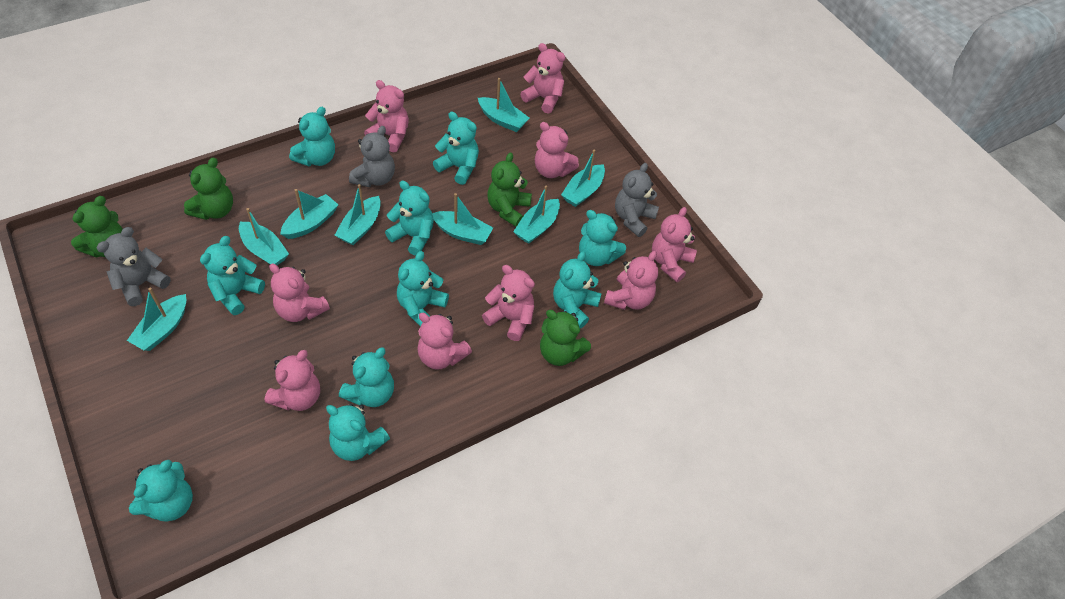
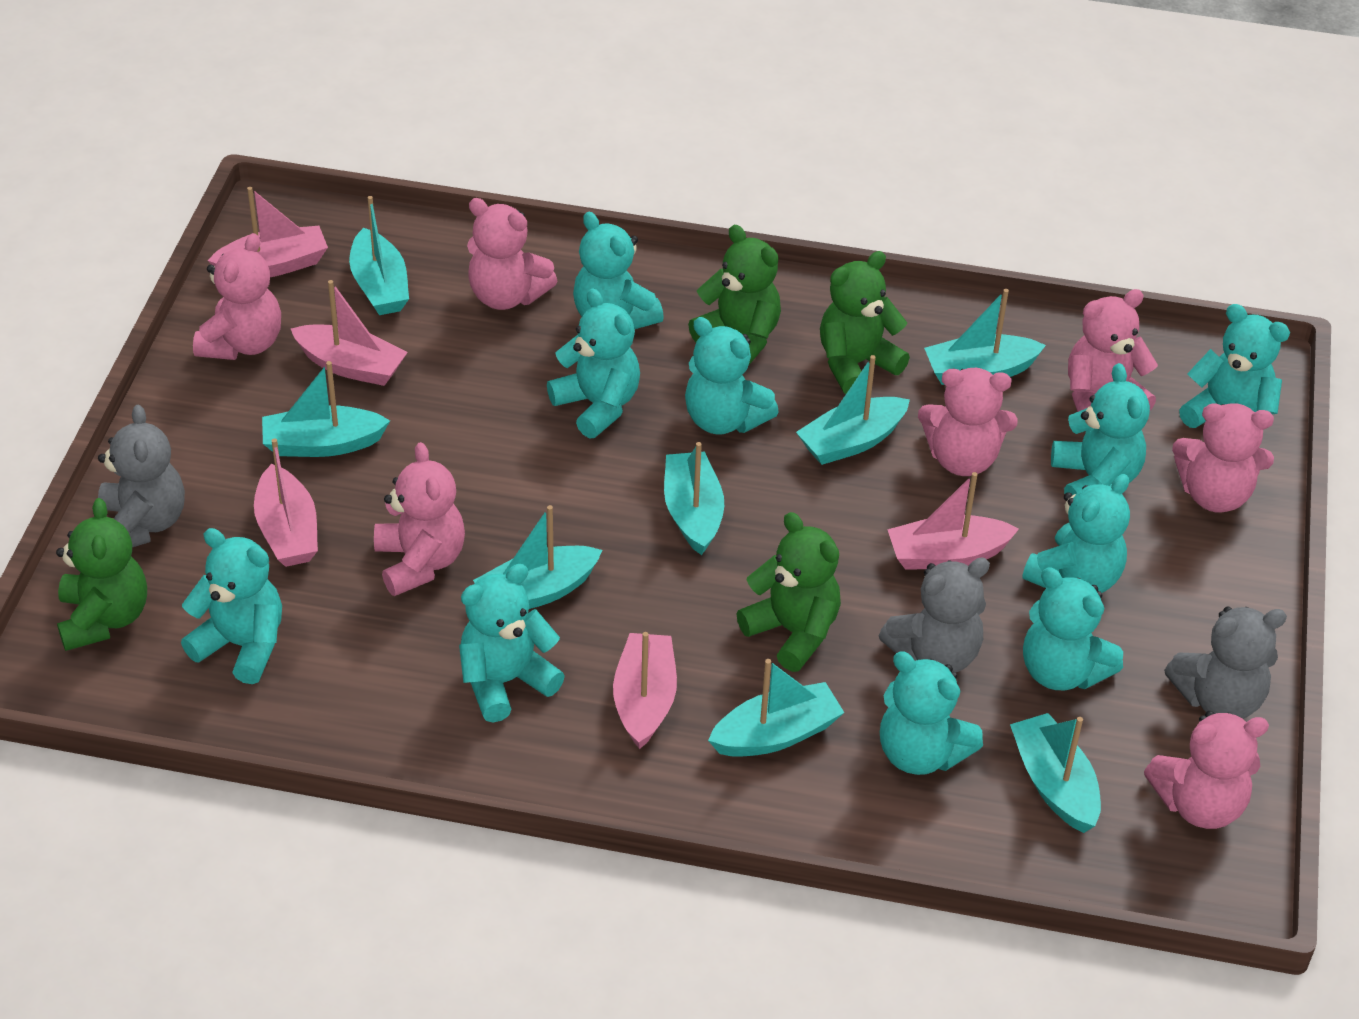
pink boat: none = 0 -> [207,187,328,277] [254,438,318,567] [291,280,408,386] [613,632,677,749] [887,472,1019,570] = 5
pink teddy bear: [265,350,320,411] [269,263,330,322] [364,80,409,152] [417,313,472,370] [482,265,535,341] [520,43,565,114] [535,122,579,178] [604,251,658,310] [652,207,697,282] = 9 -> [193,233,281,360] [374,442,465,596] [467,198,557,310] [918,368,1018,476] [1068,289,1158,412] [1144,711,1269,829] [1172,403,1274,513] = 7

